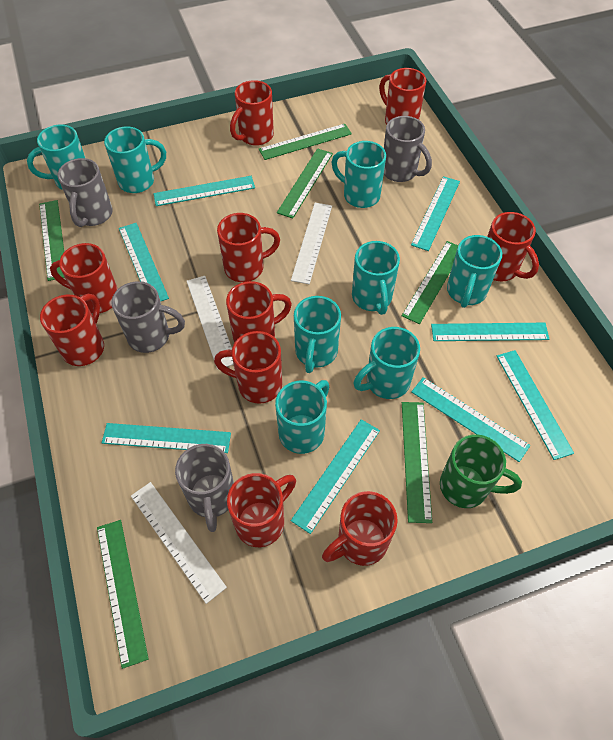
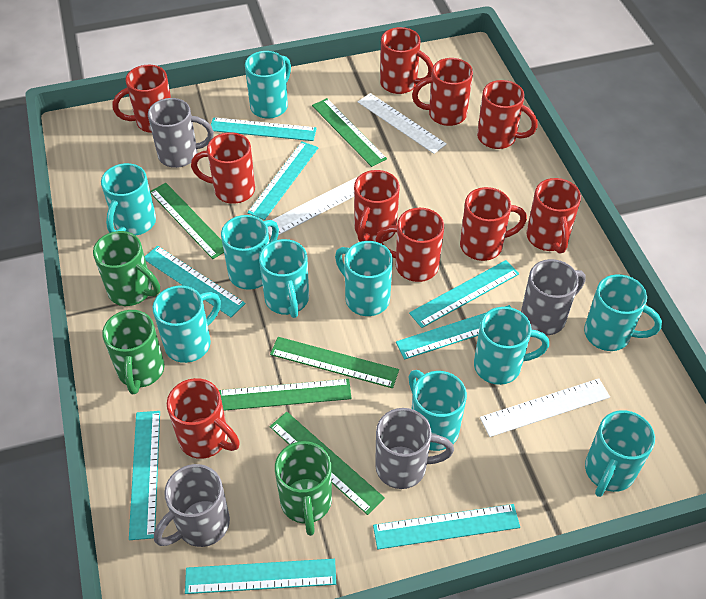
green mug: [440,434,522,508] = 1 -> [93,231,160,306] [102,310,164,394] [275,441,332,536] = 3
green ruler: [39,200,65,281] [97,520,149,669] [259,124,352,160] [277,148,333,219] [402,241,458,324] [402,402,432,523] = 6 -> [150,183,224,259] [219,379,352,411] [270,337,399,388] [270,412,385,515] [312,98,387,167] = 5
turquoise mug: [27,124,85,190] [104,126,166,193] [275,380,329,454] [294,296,341,373] [331,141,386,208] [352,241,400,315] [354,327,420,399] [447,235,502,308] = 8 -> [101,163,156,236] [152,286,221,363] [221,215,279,290] [245,51,291,119] [259,239,309,318] [335,241,393,316] [409,370,467,451] [474,307,549,385] [584,274,662,351] [585,410,655,497] = 10

